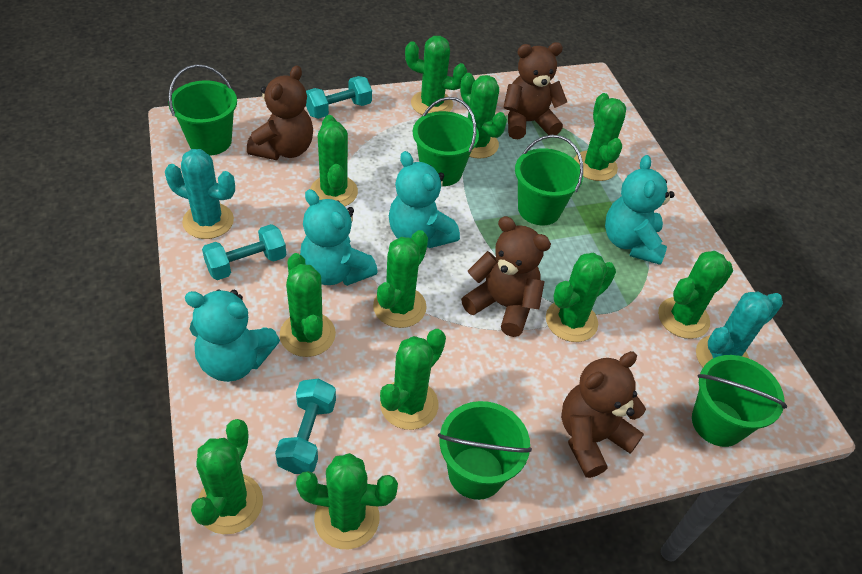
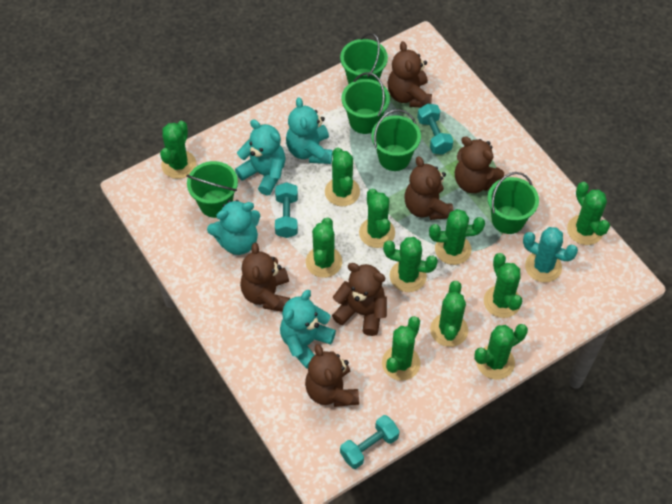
brown teddy bear: [247,65,313,160] [461,216,551,337] [503,42,567,139] [561,351,646,478] = 4 -> [240,243,290,312] [305,344,359,407] [332,263,387,336] [387,41,432,107] [404,156,453,220] [455,136,504,193] = 6
turquoise cactus: [165,149,235,239] [696,291,783,367] = 2 -> [523,227,578,283] = 1

